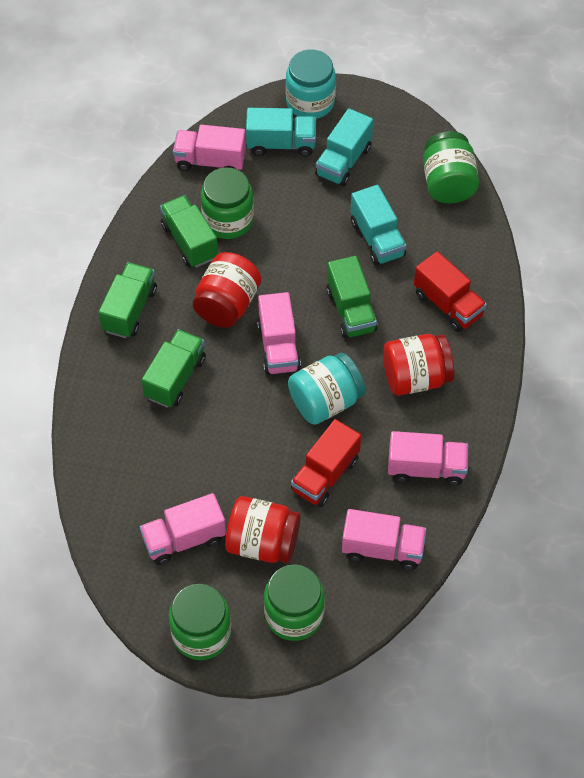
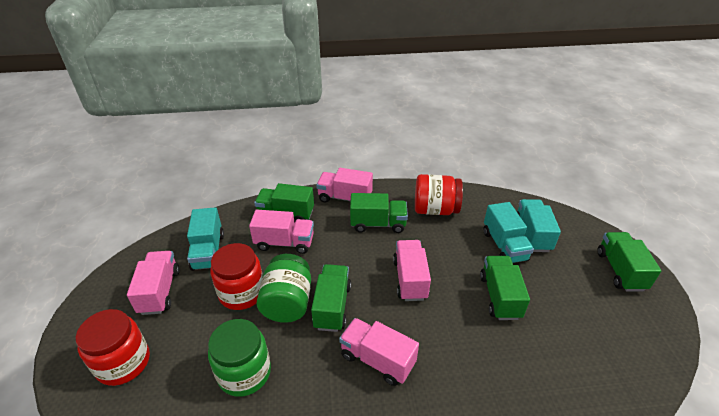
green jar: [169,584,231,660] [201,167,254,239] [264,565,325,641] [423,131,479,204] = 4 -> [208,319,271,397] [257,254,311,323] = 2
green truck: [98,262,157,338] [142,329,206,408] [160,195,218,268] [326,256,378,338] = 4 -> [254,183,314,222] [311,264,351,332] [350,193,408,233] [480,256,530,320] [597,232,661,292] = 5
red truck: [291,419,361,507] [414,251,487,332] = 2 -> none = 0
turquoise jar: [286,49,336,119] [288,353,365,425] = 2 -> none = 0

